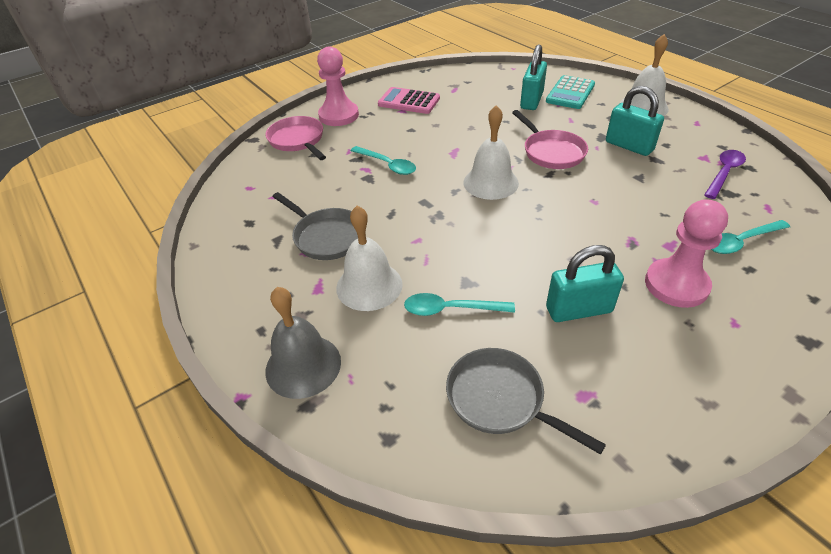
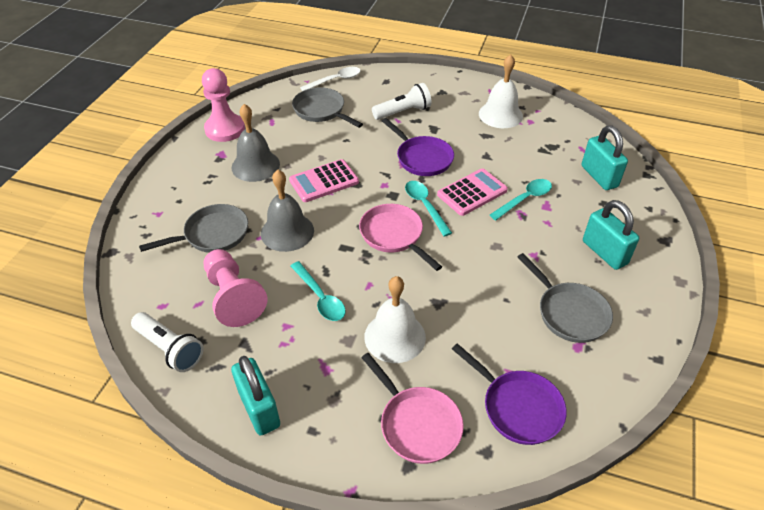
grey bell: [265,287,341,399] = 1 -> [231,104,280,182] [261,170,314,252] = 2
grey pan: [272,192,358,260] [446,348,606,455] = 2 -> [139,204,248,253] [292,87,363,128] [518,253,613,343] = 3
pink calculator: [378,87,440,114] = 1 -> [289,159,359,202] [437,168,508,216] = 2
purple pan: none = 0 -> [382,118,454,176] [452,343,567,445] = 2
purple spoon: [704,150,746,199] = 1 -> none = 0
turquoise calculator: [546,75,595,109] = 1 -> none = 0
white bell: [336,206,403,311] [464,105,519,200] [620,34,669,116] = 3 -> [364,276,426,363] [479,54,523,128] = 2
white flashlight: none = 0 -> [131,312,203,372] [372,83,432,120] = 2
white spoon: none = 0 -> [300,67,361,91] = 1

